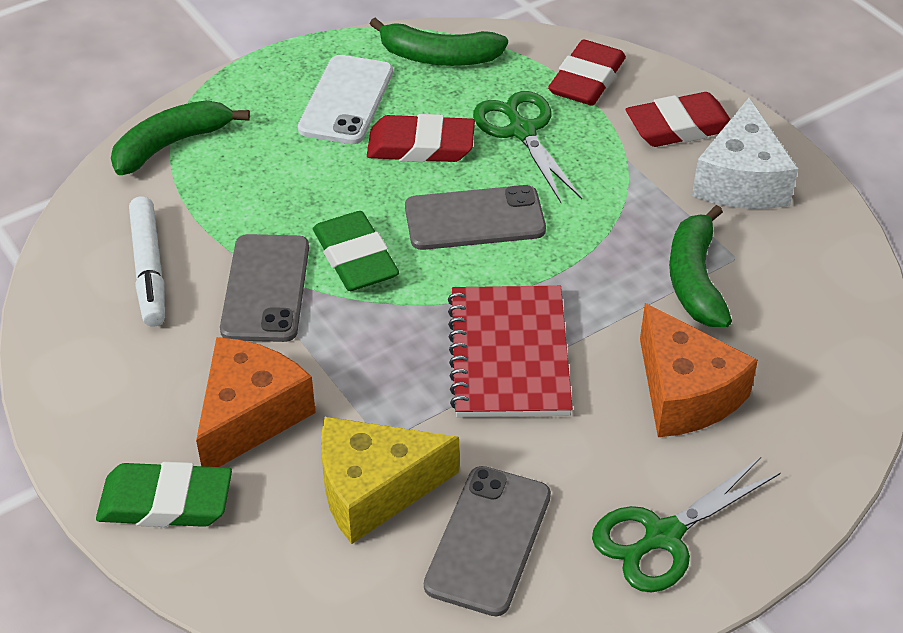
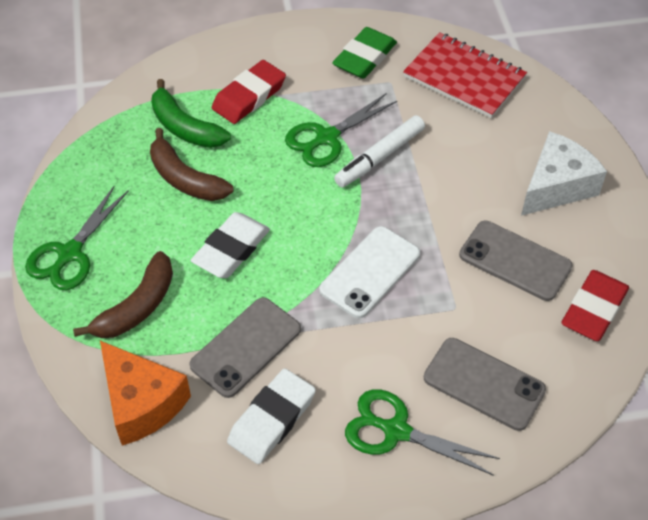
brown banana: none = 0 -> [73,251,173,338] [150,128,233,201] = 2
green banana: [111,100,250,175] [370,18,508,66] [669,205,732,327] = 3 -> [151,79,231,148] = 1
green eraser: [96,462,232,527] [313,211,399,291] = 2 -> [332,27,397,79] = 1
green scissors: [473,91,582,203] [592,457,781,592] = 2 -> [25,186,128,290] [285,93,397,167] [345,389,500,476] = 3
orange cheese: [196,337,316,467] [640,303,758,437] = 2 -> [100,341,191,445] = 1
red eraser: [367,114,475,162] [548,39,626,105] [626,92,731,147] = 3 -> [212,60,286,124] [561,270,629,341] = 2
white eraser: none = 0 -> [191,212,270,278] [227,368,316,464] = 2
yellow cheese: [321,417,459,544] = 1 -> none = 0

